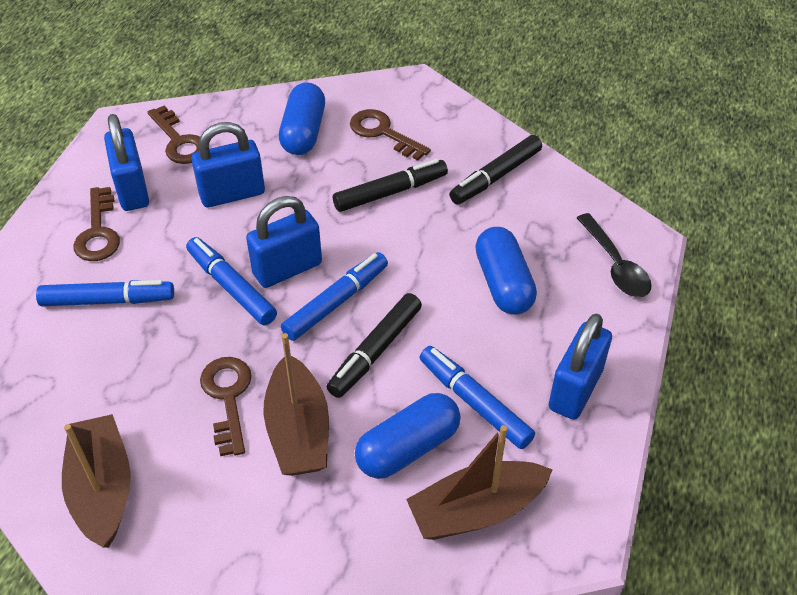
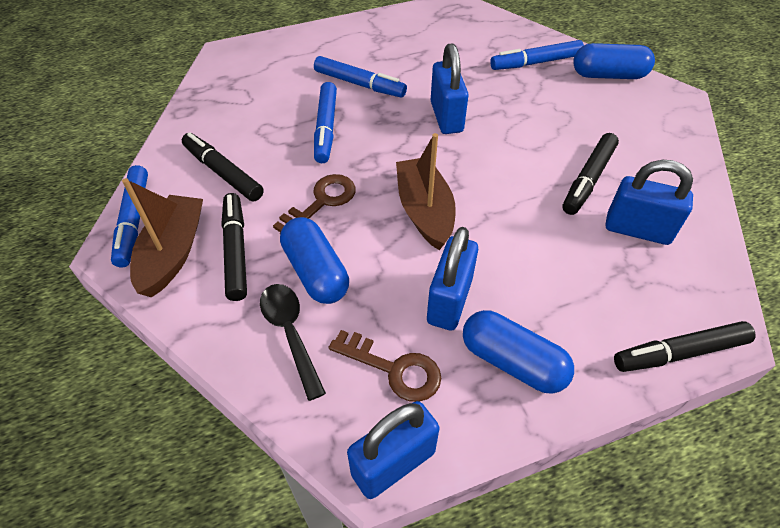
black marker: [327,293,422,398] [333,159,448,212] [449,135,542,204] = 3 -> [182,132,264,201] [221,193,247,301] [562,133,619,215] [614,321,756,372] = 4
brown boat: [62,414,131,548] [263,333,329,476] [406,425,553,540] = 3 -> [122,178,203,297] [396,133,456,250] = 2
brown key: [74,187,120,261] [147,106,200,164] [200,357,252,457] [350,109,431,161] = 4 -> [273,174,356,233] [328,330,441,402] = 2

